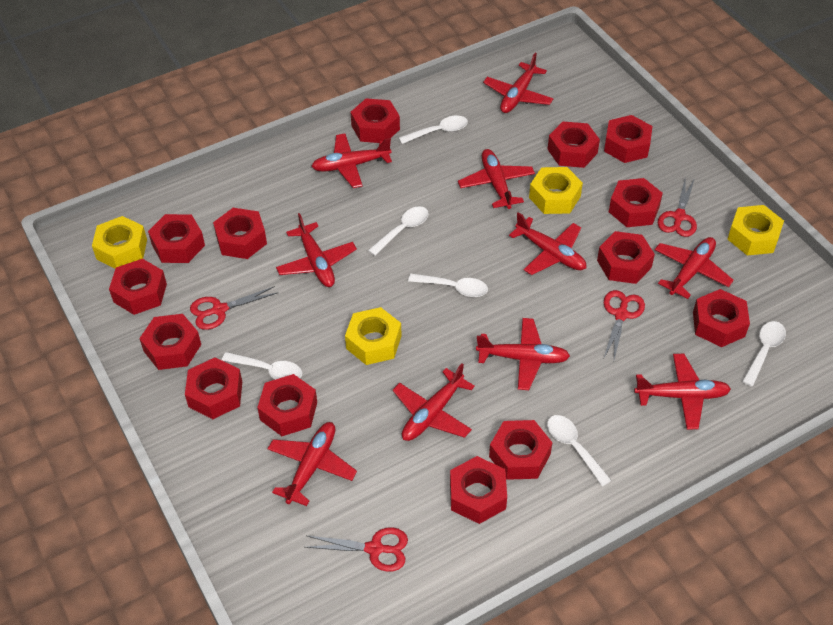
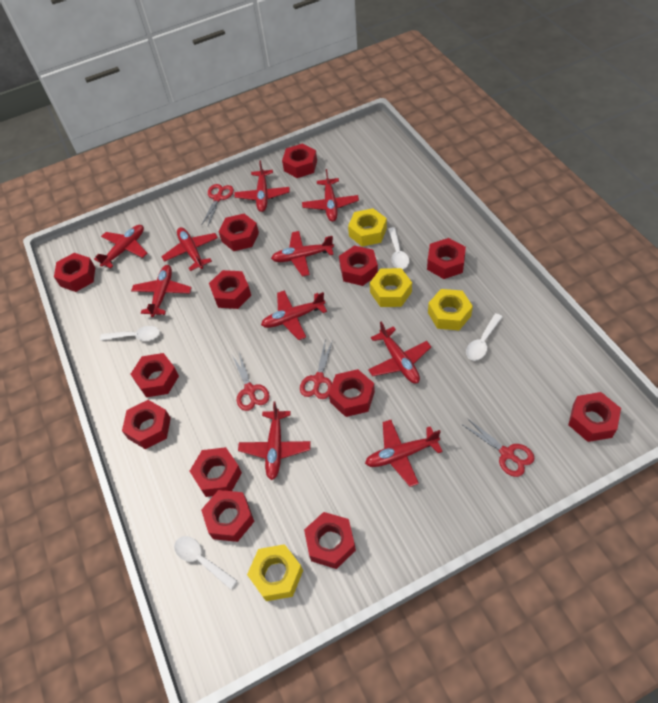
red nut: [109,259,167,315] [139,314,201,370] [148,214,205,263] [185,357,242,419] [213,208,267,259] [257,374,317,436] [350,98,400,143] [450,456,507,524] [489,420,552,480] [548,122,600,168] [597,231,655,284] [604,115,652,163] [609,178,663,227] [693,289,750,347] = 14 -> [54,253,95,292] [122,400,171,449] [130,353,179,397] [190,447,242,497] [201,490,255,542] [209,270,251,309] [219,214,259,251] [282,143,317,178] [304,512,356,569] [329,369,375,417] [339,245,378,286] [427,238,466,279] [568,392,621,442] = 13
white spoon: [222,352,302,380] [368,206,429,256] [399,115,468,144] [408,274,488,297] [547,415,612,486] [742,321,786,387] = 6 -> [100,326,160,341] [174,536,237,589] [388,227,409,269] [466,313,502,361] = 4

